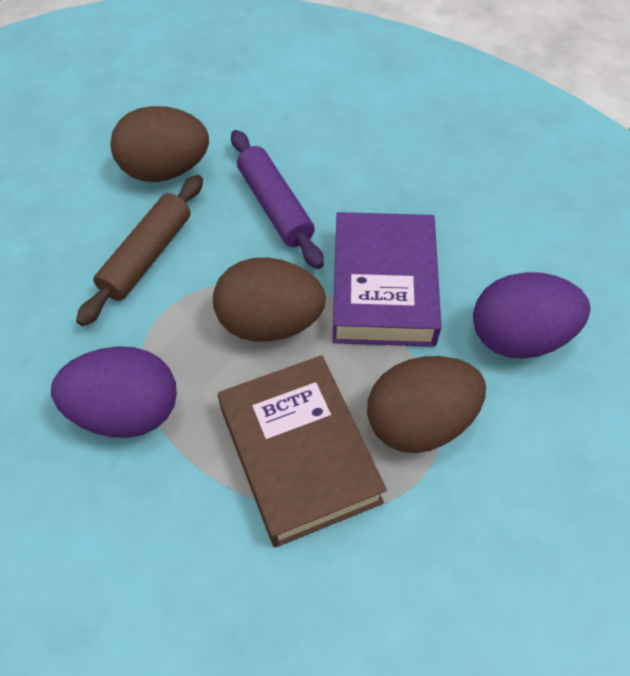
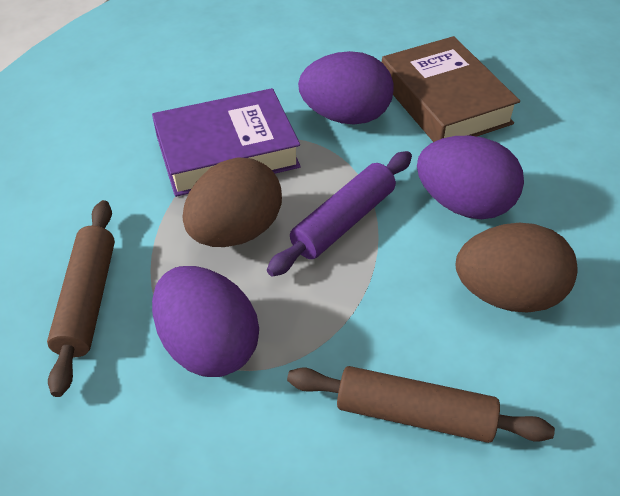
brown egg: [110,106,209,182] [213,257,326,342] [367,356,486,453] = 3 -> [182,157,282,247] [456,223,578,312] = 2
brown rolling pin: [76,175,203,326] = 1 -> [47,200,115,397] [287,366,555,443] = 2
purple egg: [51,346,177,438] [473,272,590,359] = 2 -> [152,266,259,377] [298,51,394,124] [417,136,524,219] = 3

